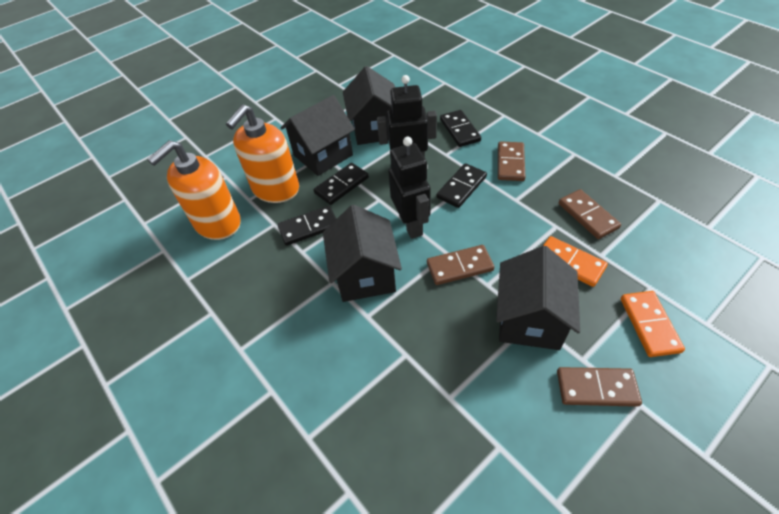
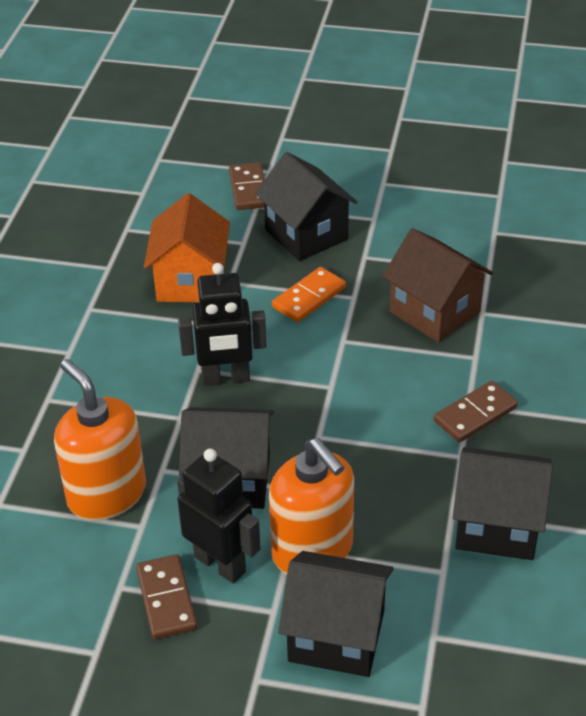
black domino: [278,206,336,246] [313,163,369,205] [437,163,487,208] [440,110,481,147] = 4 -> none = 0
brown domino: [427,245,494,285] [498,141,525,181] [557,367,642,407] [559,189,621,239] = 4 -> [136,554,197,639] [229,163,265,210] [434,381,518,442] = 3
brown house: none = 0 -> [382,228,493,343] = 1
orange domino: [543,236,608,287] [621,291,685,357] = 2 -> [272,267,346,322] = 1
orange house: none = 0 -> [144,193,230,302] = 1

